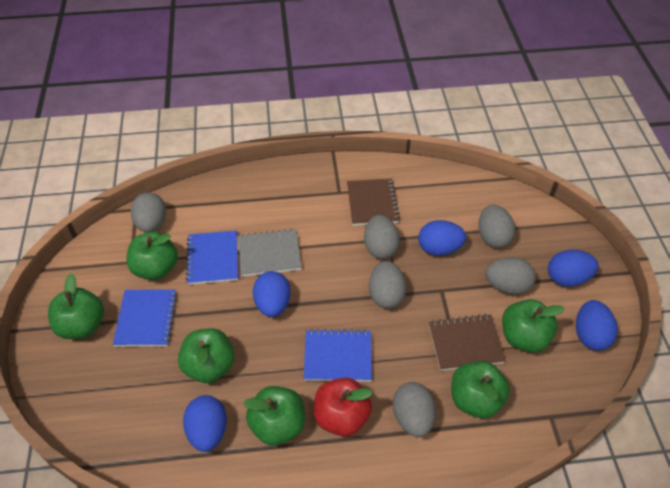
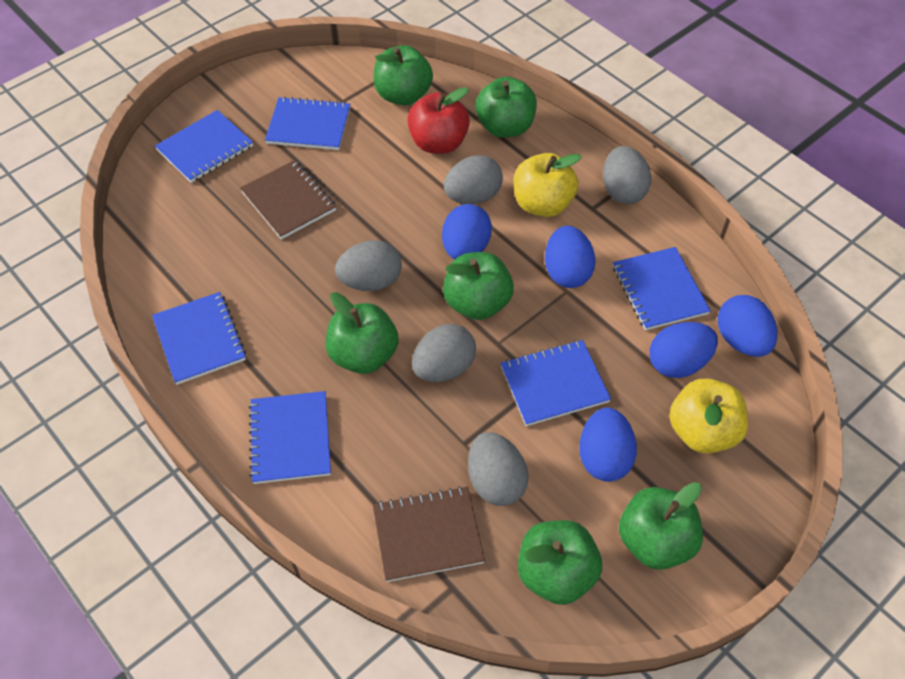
blue notebook: [113,289,177,347] [186,230,238,285] [304,329,372,381] = 3 -> [152,292,246,385] [155,110,253,183] [248,391,331,484] [265,96,350,150] [500,340,611,426] [613,247,711,330] = 6
grey egg: [131,192,166,233] [364,215,400,259] [369,261,406,308] [393,382,436,437] [478,205,515,248] [485,257,536,294] = 6 -> [335,240,402,291] [412,324,476,382] [444,155,503,204] [468,432,529,506] [603,146,651,204] = 5
grey notebook: [238,229,302,277] = 1 -> none = 0
yellow apple: none = 0 -> [514,153,582,217] [669,378,748,454] = 2

